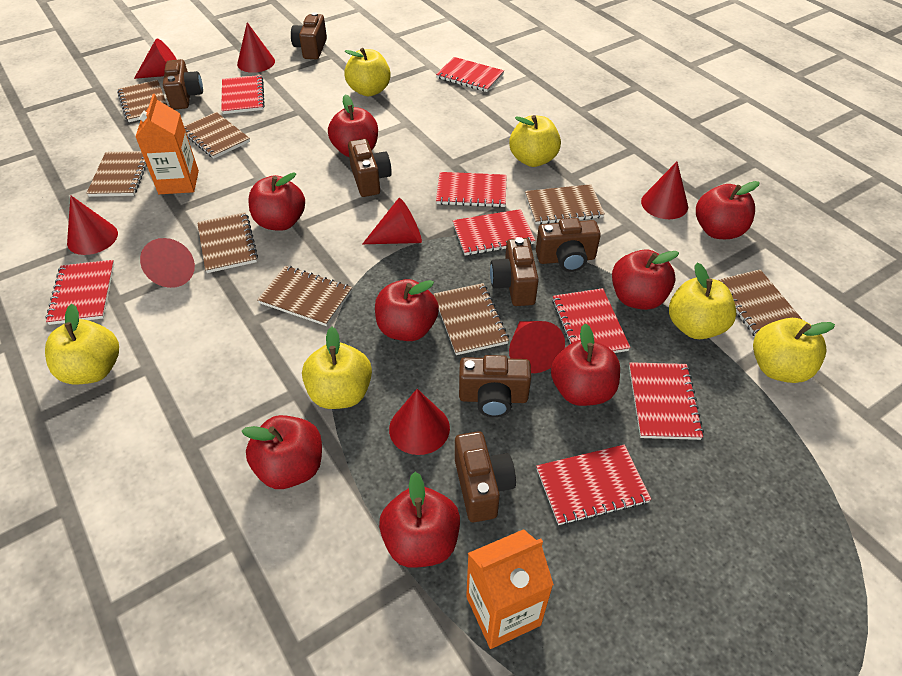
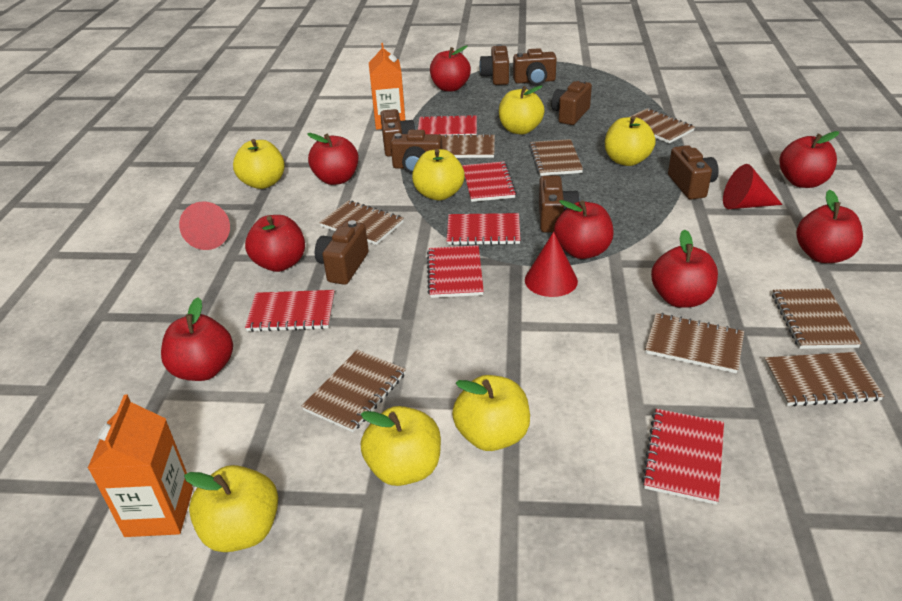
brown camera: [163,59,203,110] [291,12,327,59] [348,139,392,197] [455,431,516,522] [459,355,531,417] [490,237,539,306] [536,218,601,272] = 7 -> [315,220,369,285] [380,109,416,157] [391,130,443,173] [479,44,509,85] [513,48,557,85] [539,176,580,232] [551,80,592,125] [668,145,719,200] = 8
red cone: [67,195,118,255] [134,38,177,79] [140,238,195,288] [237,22,275,73] [363,198,422,244] [389,389,450,455] [509,321,565,373] [641,162,688,219] = 8 -> [179,201,230,250] [525,232,578,297] [723,164,783,209] = 3
red notebook: [45,260,114,325] [221,75,265,114] [436,57,504,92] [436,172,507,207] [453,209,536,255] [536,445,651,525] [552,288,631,353] [629,362,704,440] = 8 -> [245,290,335,332] [418,114,477,135] [427,245,484,298] [447,213,521,245] [462,161,517,202] [642,409,724,505] = 6
yellow apple: [45,304,119,384] [302,327,372,409] [344,48,391,96] [509,115,561,167] [669,263,737,339] [753,318,835,383] = 6 -> [184,465,278,552] [233,139,285,189] [361,406,441,486] [412,149,464,200] [452,375,530,451] [499,85,545,134] [605,116,656,166] = 7

